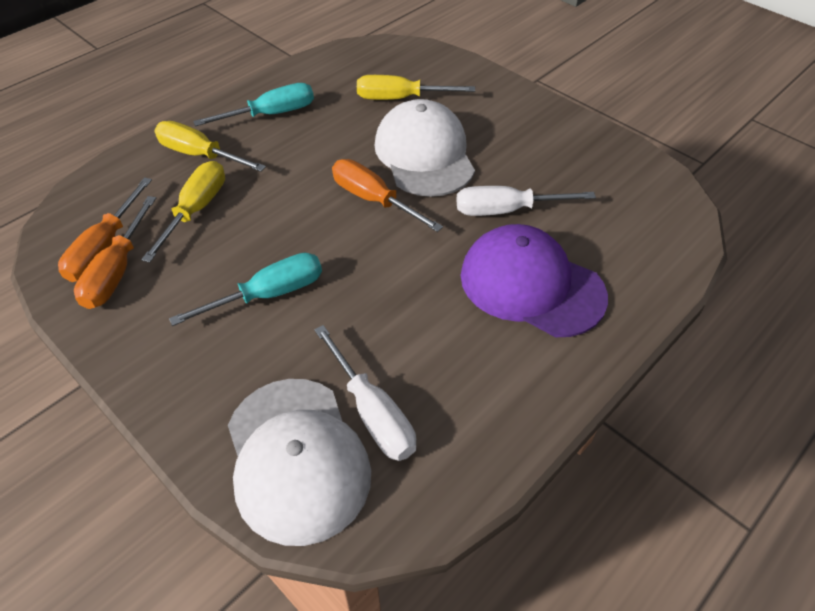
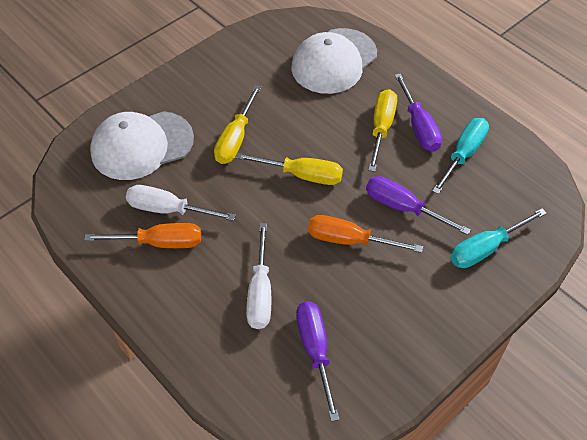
orange screwdriver: [58,177,152,282] [74,196,156,309] [332,159,443,232] = 3 -> [84,223,201,248] [308,215,423,253] = 2
purple cap: [461,224,608,337] = 1 -> none = 0
purple screwdriver: none = 0 -> [296,302,339,422] [366,176,471,235] [394,74,442,152] = 3

